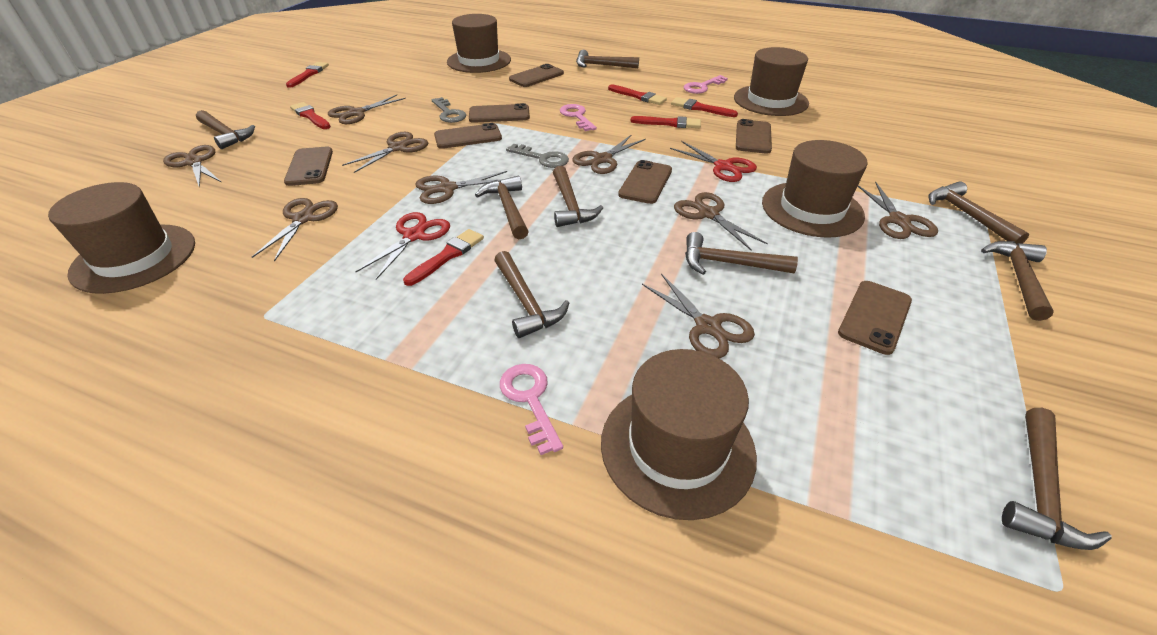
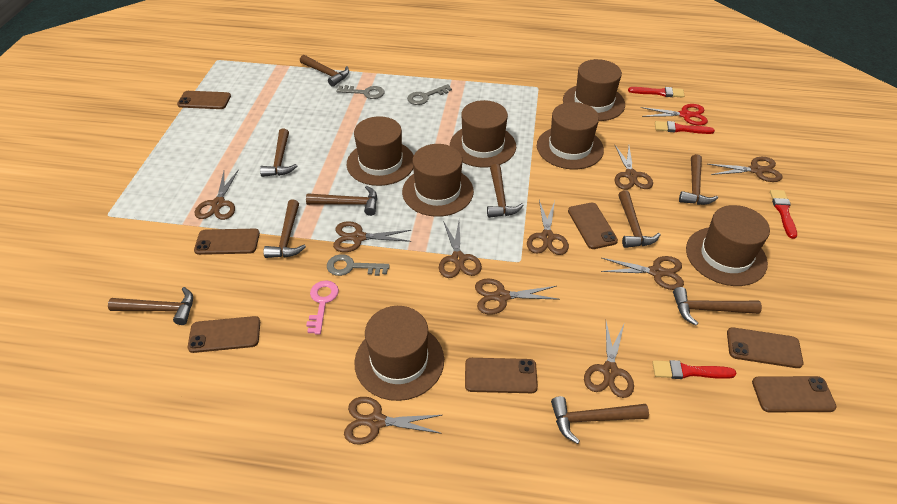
brown hammer: [196,110,255,149] [475,176,529,239] [494,251,569,338] [553,166,603,227] [576,50,639,68] [685,232,798,275] [928,182,1030,244] [981,241,1054,321] [1002,408,1112,550] = 9 -> [108,287,193,325] [260,128,297,177] [263,200,306,258] [300,55,349,87] [306,186,377,216] [487,164,524,218] [551,396,649,444] [618,190,661,248] [673,287,762,326] [679,154,718,205] = 10
brown hat: [48,182,195,294] [447,14,511,73] [601,349,757,520] [734,47,809,116] [762,140,868,238] = 5 -> [347,116,414,186] [354,306,444,401] [402,144,474,217] [450,100,516,168] [537,102,604,169] [563,59,625,121] [686,205,770,286] = 7
brown scissors: [163,145,221,188] [252,198,338,262] [328,95,406,124] [342,132,428,173] [415,171,507,204] [572,135,646,174] [642,273,755,358] [674,192,768,250] [858,182,938,239] = 9 -> [195,169,239,220] [333,221,411,252] [344,397,442,445] [439,221,482,278] [475,278,560,315] [527,200,569,255] [584,321,634,398] [601,256,684,290] [614,144,653,190] [708,157,782,182] = 10
grey key: [432,97,466,123] [506,144,569,168] = 2 -> [327,254,390,276] [337,85,384,99] [407,84,452,105] = 3
pink key: [500,364,563,455] [560,104,597,131] [684,75,728,94] = 3 -> [306,281,339,334] = 1
red brush: [286,62,329,88] [290,102,331,129] [403,229,484,286] [608,85,667,105] [630,116,701,128] [671,97,738,117] = 6 -> [628,87,684,98] [652,360,737,379] [655,121,715,134] [770,190,797,239] = 4
red scissors: [355,212,450,280] [670,141,757,182] = 2 -> [641,104,708,125] = 1

